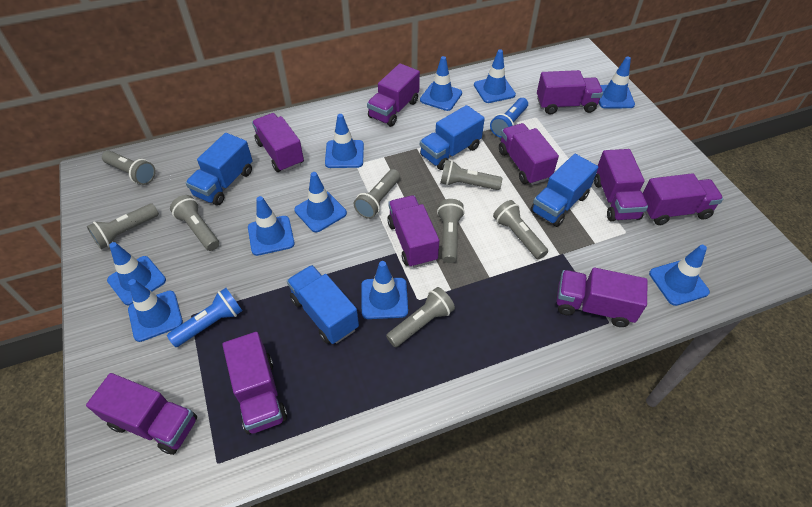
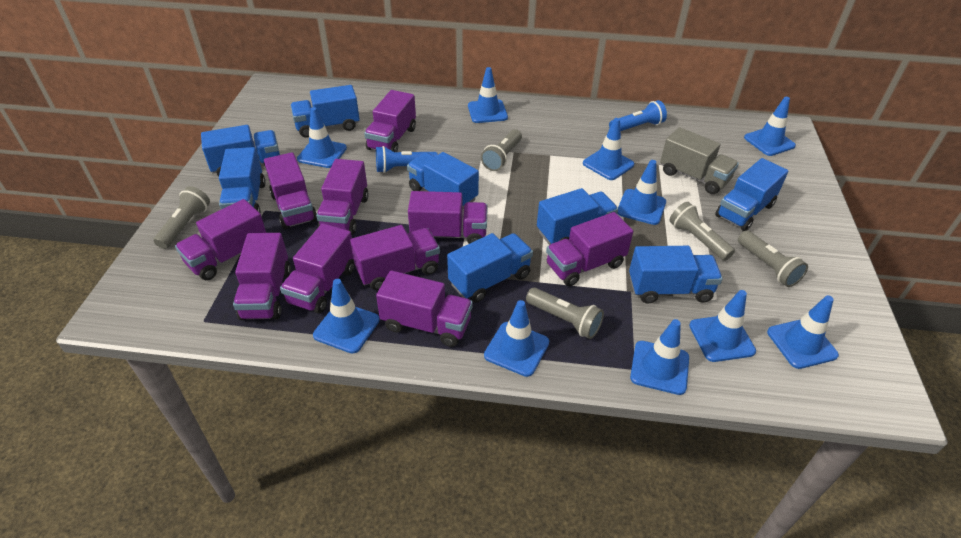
blue truck: [185,133,253,206] [287,265,359,344] [420,105,485,170] [531,154,598,227] = 4 -> [201,125,280,176] [219,147,266,214] [290,85,360,138] [407,152,479,210] [447,233,533,302] [537,188,618,245] [629,246,723,304] [715,158,788,231] = 8
grey flashlight: [87,203,159,249] [102,151,156,185] [170,195,219,251] [354,169,400,219] [386,287,455,347] [437,199,465,263] [440,160,502,190] [493,200,548,260] = 8 -> [153,186,210,249] [481,129,522,171] [526,288,604,339] [669,202,735,261] [738,231,808,287] = 5
grey truck: none = 0 -> [660,127,739,194] = 1

